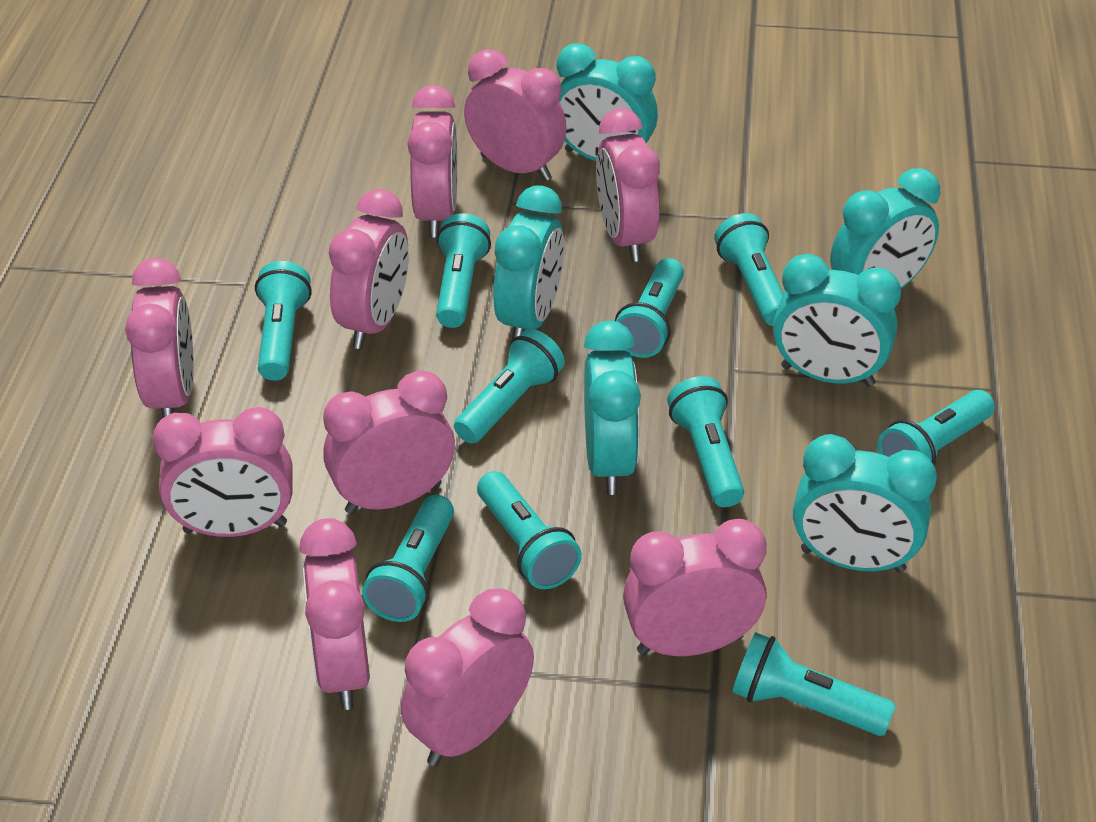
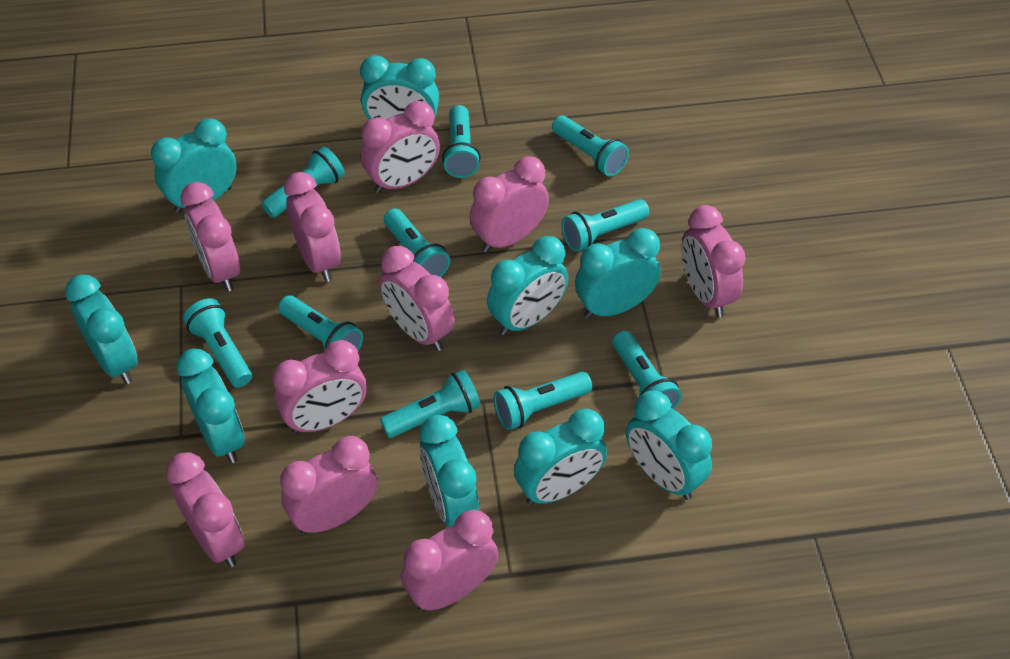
turquoise clock: [493,186,564,339] [556,43,658,161] [584,321,641,495] [773,254,901,387] [793,434,937,573] [830,168,940,289] = 6 -> [65,274,138,384] [151,118,237,214] [177,349,245,463] [360,55,439,119] [420,415,479,527] [487,236,568,336] [514,409,607,505] [575,228,660,319] [626,390,712,500] = 9

